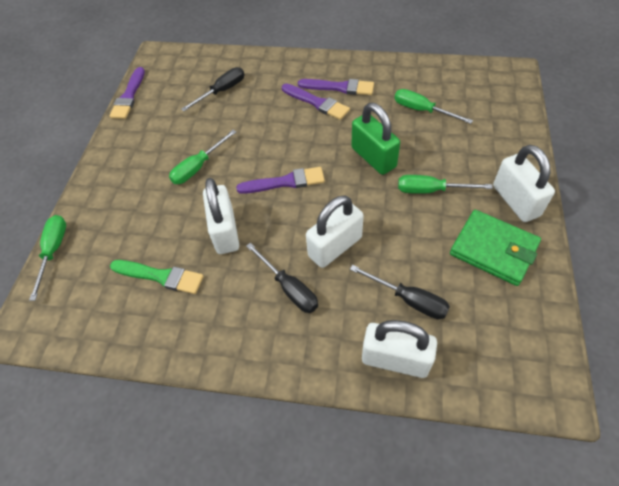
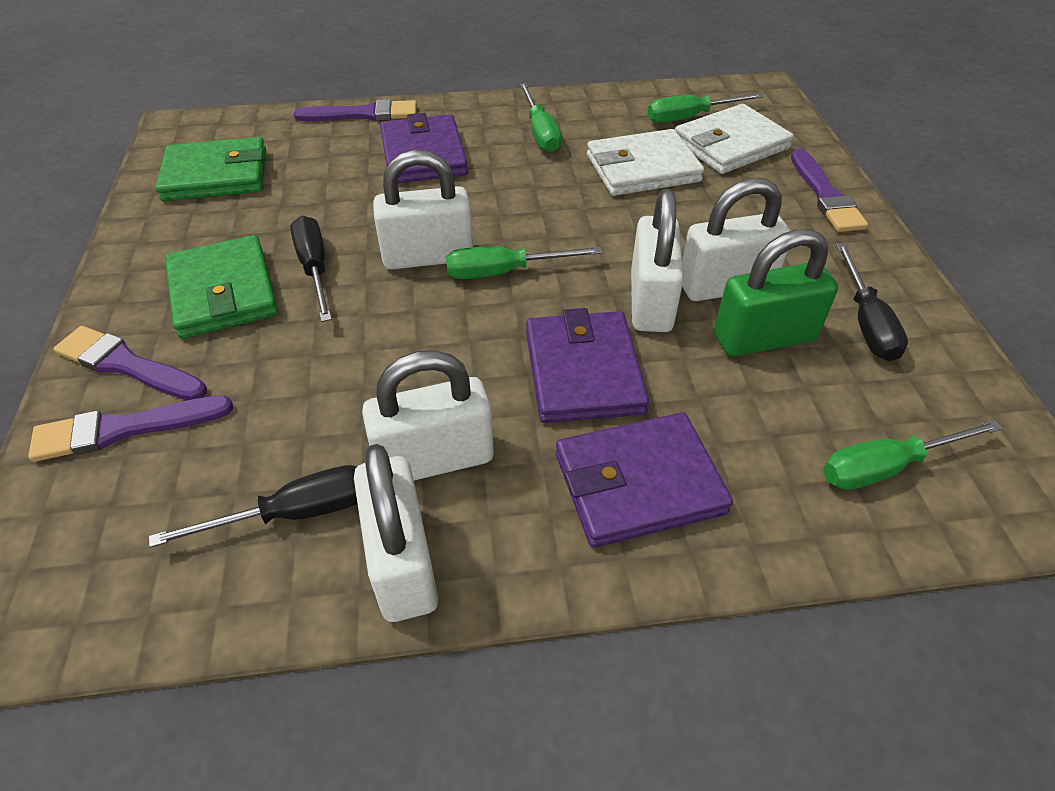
green brush: [110,260,204,294] = 1 -> none = 0
green wallet: [450,210,541,286] = 1 -> [155,137,266,201] [165,235,278,339] = 2
purple wallet: none = 0 -> [380,113,468,183] [526,308,649,423] [556,412,733,548] = 3
white padlock: [203,178,239,254] [306,195,364,268] [362,320,437,378] [493,145,555,222] = 4 -> [354,444,438,622] [362,350,494,480] [373,150,473,269] [631,189,684,332] [682,178,791,301] = 5
white wallet: none = 0 -> [587,129,704,196] [675,104,794,174] = 2

